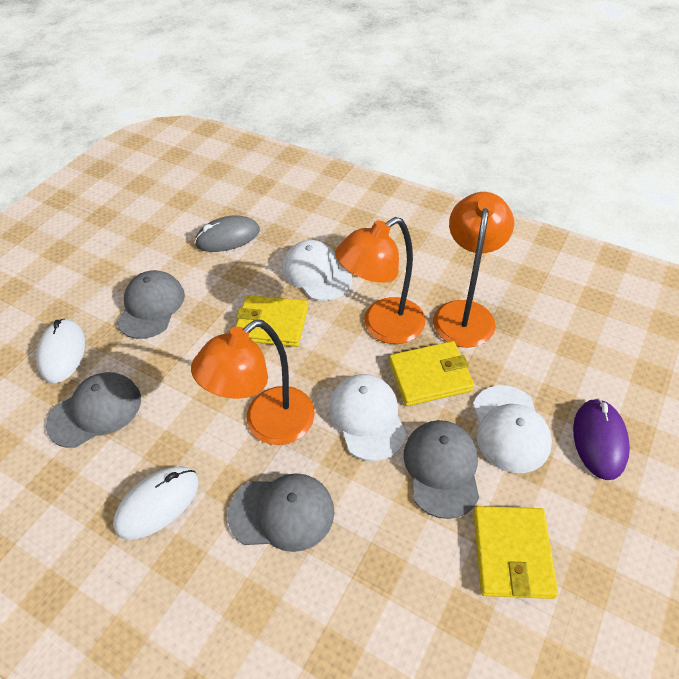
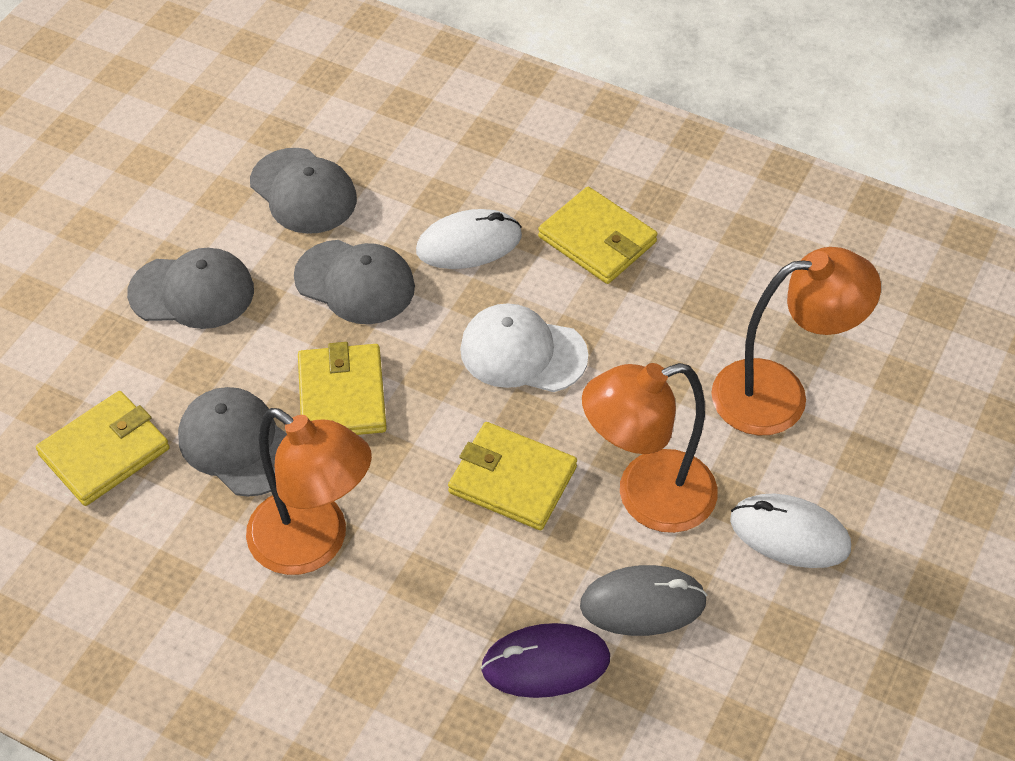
white cap: [282,240,352,301] [329,374,407,461] [473,385,552,473] = 3 -> [460,303,588,392] = 1
yellow wallet: [236,295,308,347] [389,341,474,406] [474,506,558,599] = 3 -> [36,391,170,506] [298,342,387,435] [448,422,577,530] [538,187,658,284] = 4

